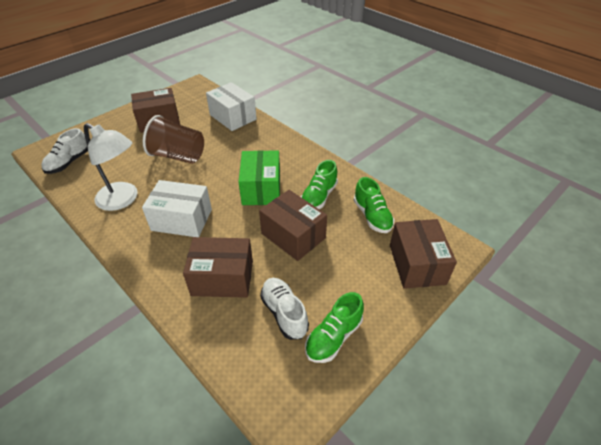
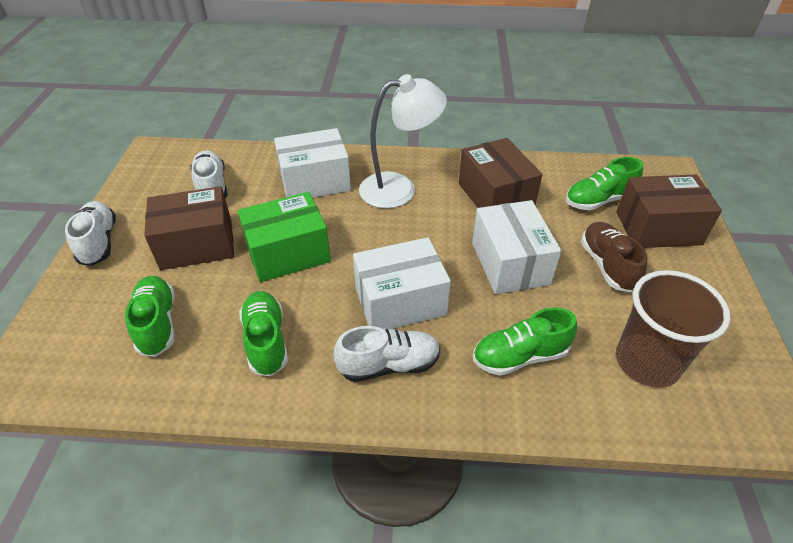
brown box: [131,88,180,133] [183,237,253,298] [259,190,327,261] [390,219,457,289] = 4 -> [144,186,234,270] [459,138,542,208] [616,174,722,248] = 3
brown shoe: none = 0 -> [581,222,648,292] = 1
green shoe: [301,160,338,209] [305,292,364,363] [354,177,395,233] = 3 -> [125,276,175,357] [239,291,288,376] [473,308,577,376] [566,157,643,211] = 4
white box: [142,180,212,237] [206,82,257,131] = 2 -> [274,128,351,198] [353,237,451,329] [472,200,562,294] = 3
white shoe: [41,128,88,174] [260,278,309,340] = 2 -> [65,201,116,266] [190,150,228,198] [334,326,441,382] = 3

